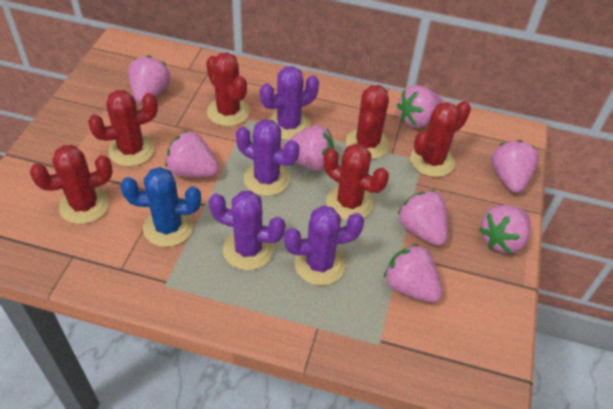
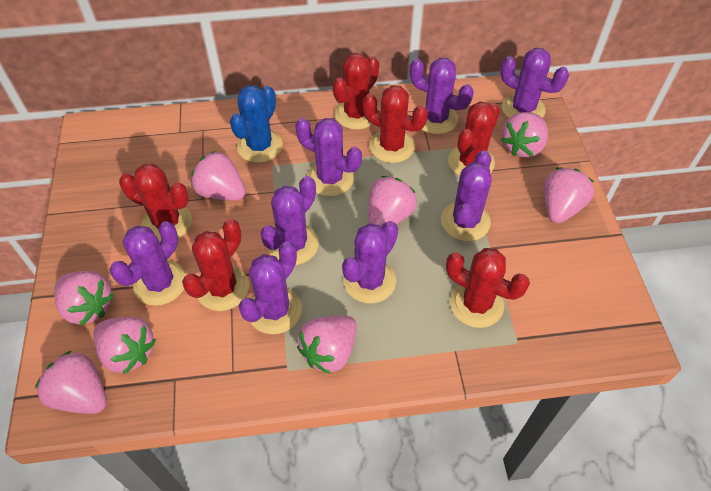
purple cactus: [209,191,286,270] [236,119,300,196] [260,66,319,140] [284,205,364,285] = 4 -> [109,221,186,306] [238,241,302,334] [260,176,319,265] [295,118,362,197] [342,221,398,303] [410,58,474,134] [441,150,492,241] [500,48,569,118] = 8

